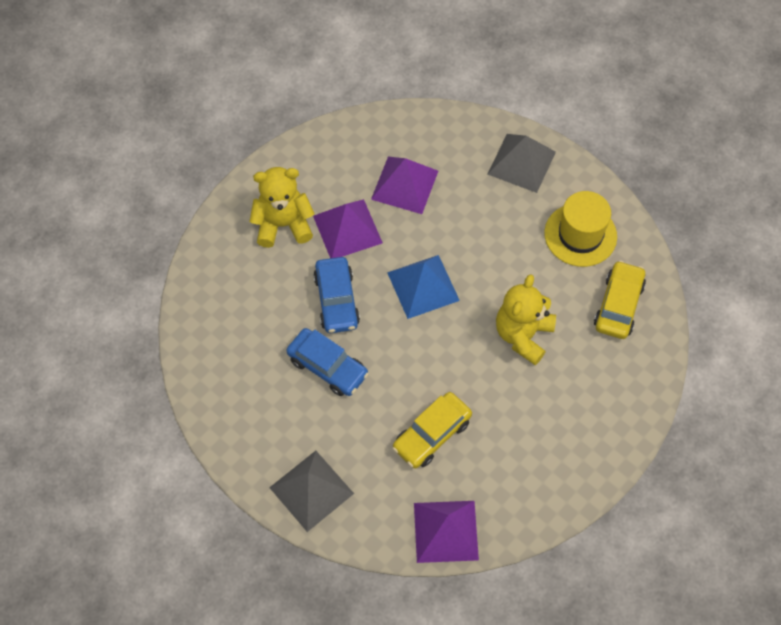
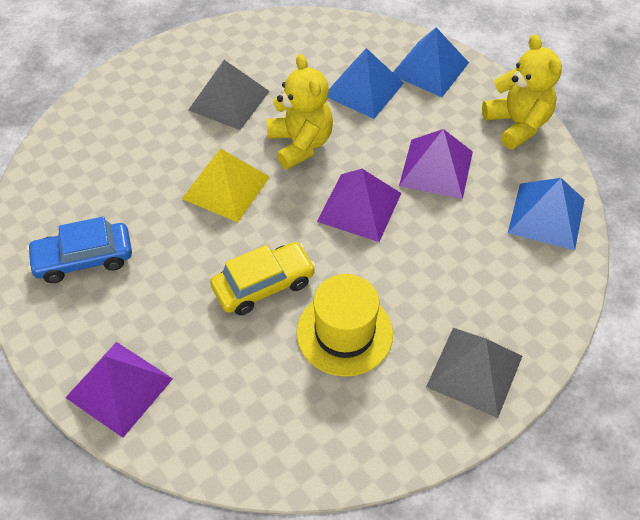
blue car: [286,328,369,396] [314,257,360,333] = 2 -> [27,217,132,283] = 1
blue pyramid: [387,255,460,319] = 1 -> [328,48,404,119] [393,27,469,97] [508,178,585,250] = 3
yellow car: [392,392,472,469] [594,260,646,339] = 2 -> [210,242,316,315] = 1
yellow pyramid: none = 0 -> [182,148,270,222] = 1

